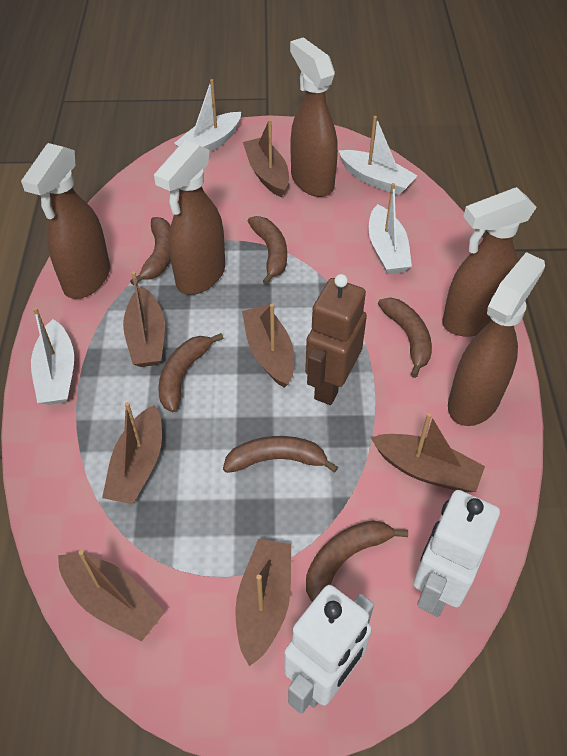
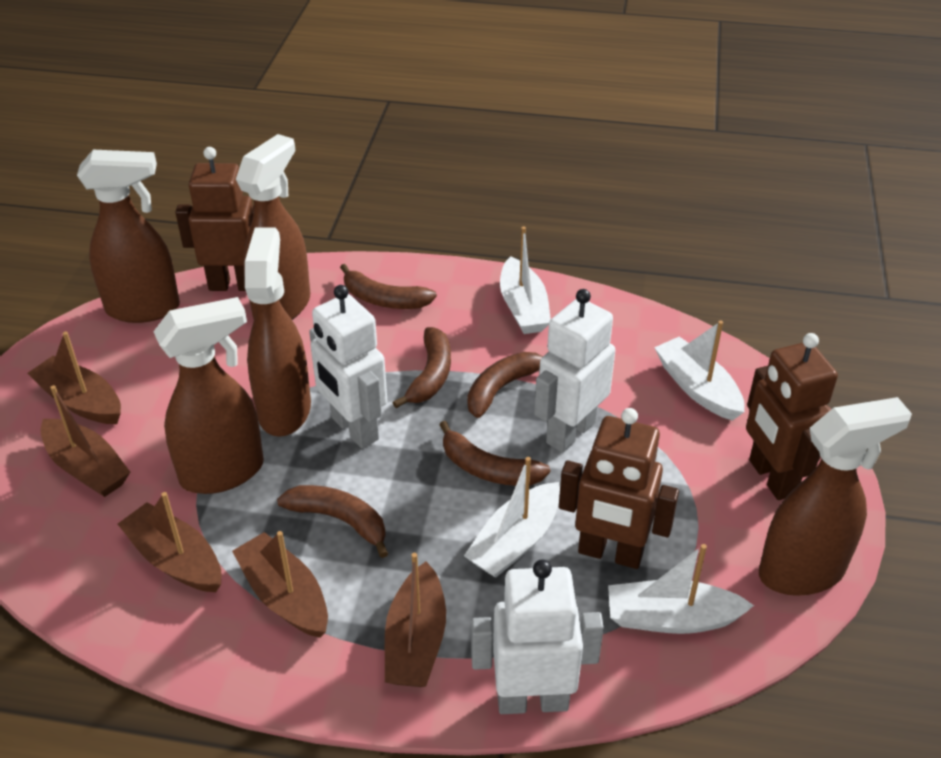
brown banana: [130,217,171,286] [158,333,223,412] [223,436,338,473] [248,216,287,285] [306,520,408,602] [378,298,432,378] = 6 -> [277,485,388,558] [340,264,437,309] [393,327,451,408] [440,421,550,486] [467,352,543,418] = 5
brown boat: [58,550,165,641] [102,402,162,504] [123,271,165,367] [235,539,291,666] [242,304,294,388] [243,119,289,198] [371,413,485,492] = 7 -> [27,332,121,424] [40,385,130,497] [118,492,221,592] [232,531,328,638] [385,553,446,687] = 5
brown robot: [305,274,367,405] = 1 -> [175,147,254,291] [559,408,679,569] [746,333,838,500] = 3
white robot: [284,585,374,714] [413,490,500,617] = 2 -> [309,285,387,448] [471,560,604,714] [534,289,615,453] = 3

